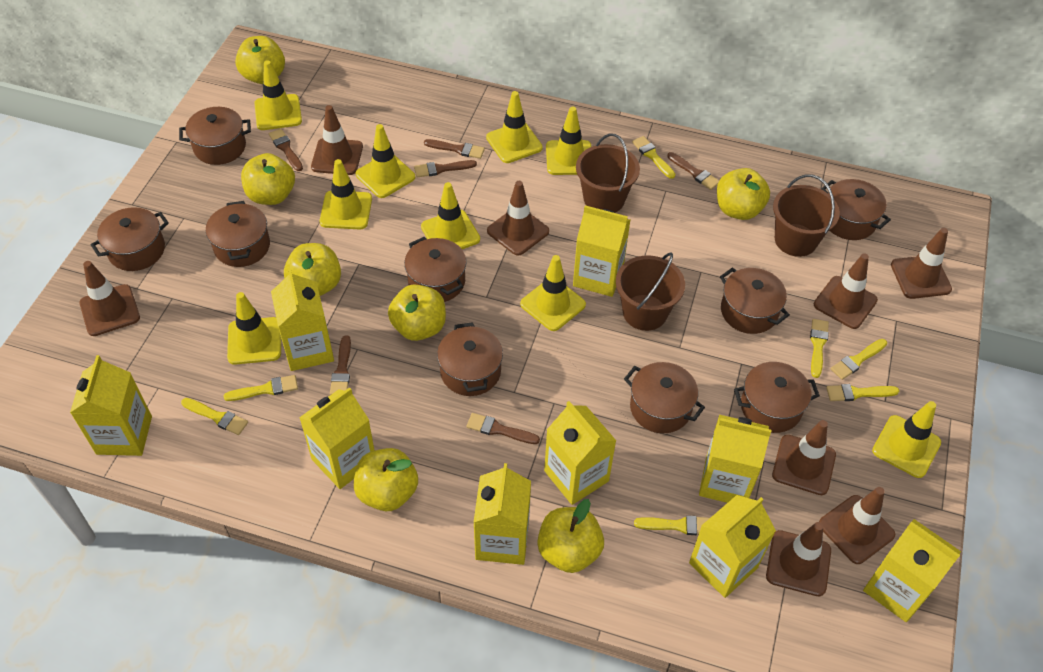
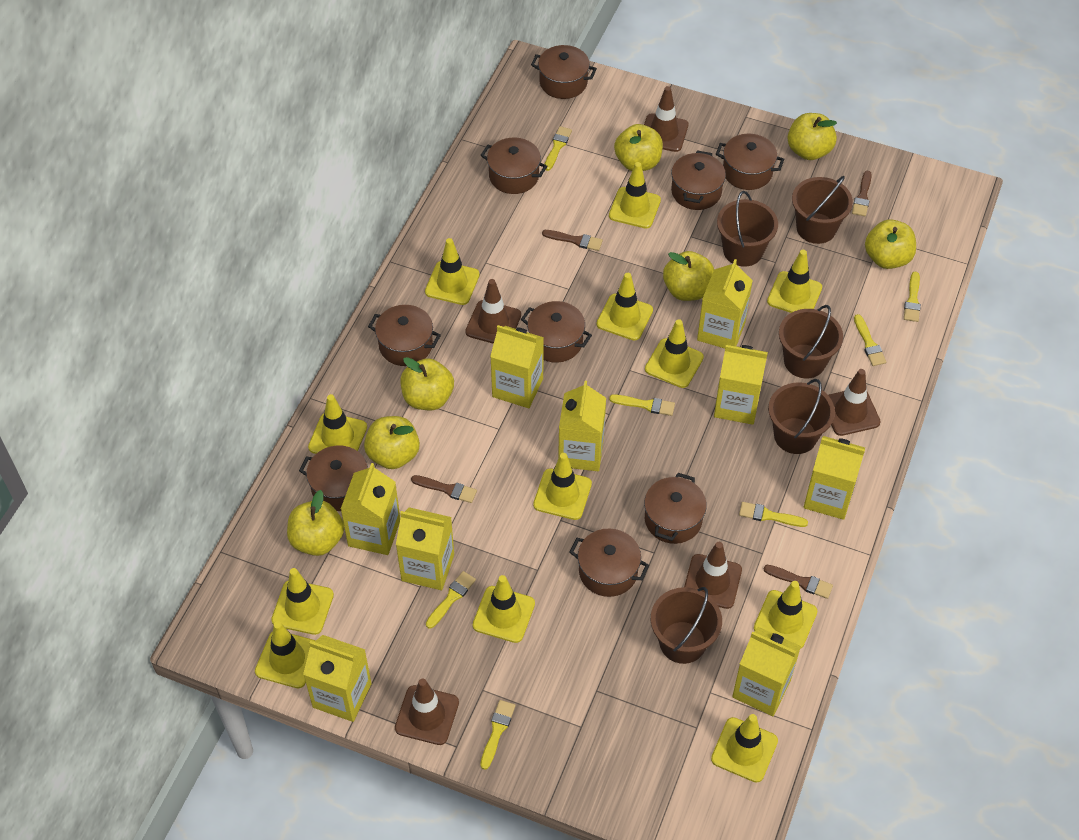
brown brush: [269,129,303,171] [330,335,351,395] [414,160,477,177] [424,139,485,159] [466,413,540,444] [667,152,719,190] = 6 -> [411,475,477,503] [542,230,603,251] [764,565,833,599] [852,171,872,216] = 4
brown bucket: [576,133,640,213] [616,252,685,331] [773,175,840,257] = 3 -> [651,587,722,664] [717,191,778,267] [768,379,835,454] [779,305,843,378] [792,176,853,244] = 5
brown traffic cone: [80,261,140,336] [311,105,363,175] [487,181,549,256] [766,522,831,596] [772,420,836,495] [814,253,878,329] [819,487,895,564] [891,228,952,299] = 8 -> [395,678,459,745] [465,279,521,344] [644,86,688,152] [684,542,742,609] [828,369,881,436] = 5
yellow traffic cone: [227,292,281,365] [254,60,302,130] [320,159,372,229] [355,124,415,198] [421,182,480,249] [486,91,543,163] [520,255,586,331] [546,106,591,175] [872,401,941,478] = 9 -> [255,621,316,688] [271,568,334,635] [308,394,367,454] [425,238,480,305] [473,575,535,643] [533,453,592,520] [596,273,653,341] [609,162,661,229] [645,319,704,388] [711,714,778,783] [754,581,817,649] [767,250,822,313] = 12

